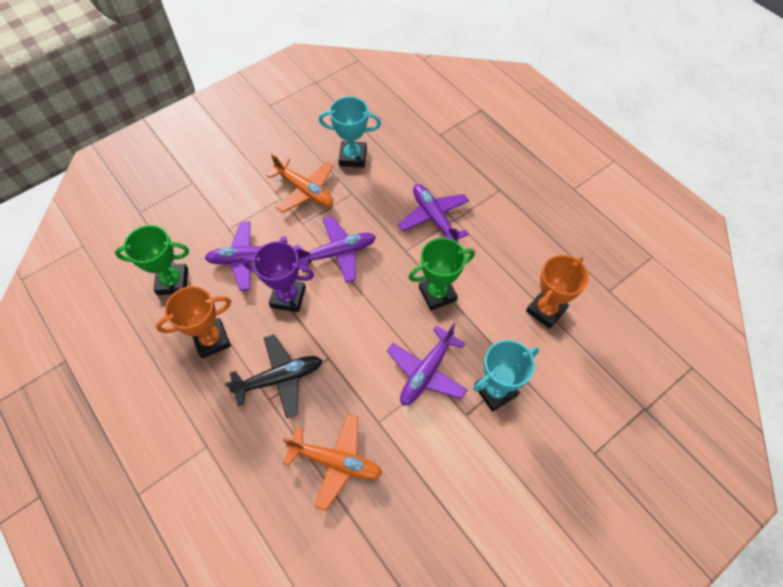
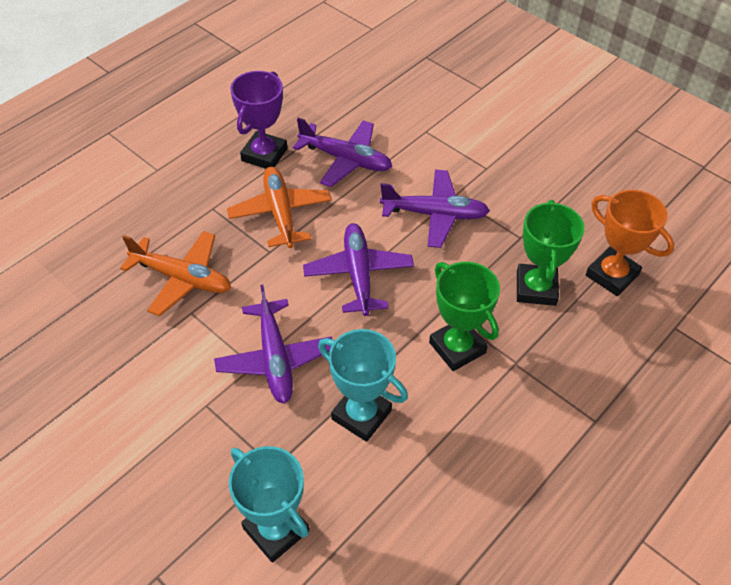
black plane: [225,335,322,418] = 1 -> none = 0
orange trophy: [156,286,231,359] [526,255,589,329] = 2 -> [586,190,674,296] = 1

